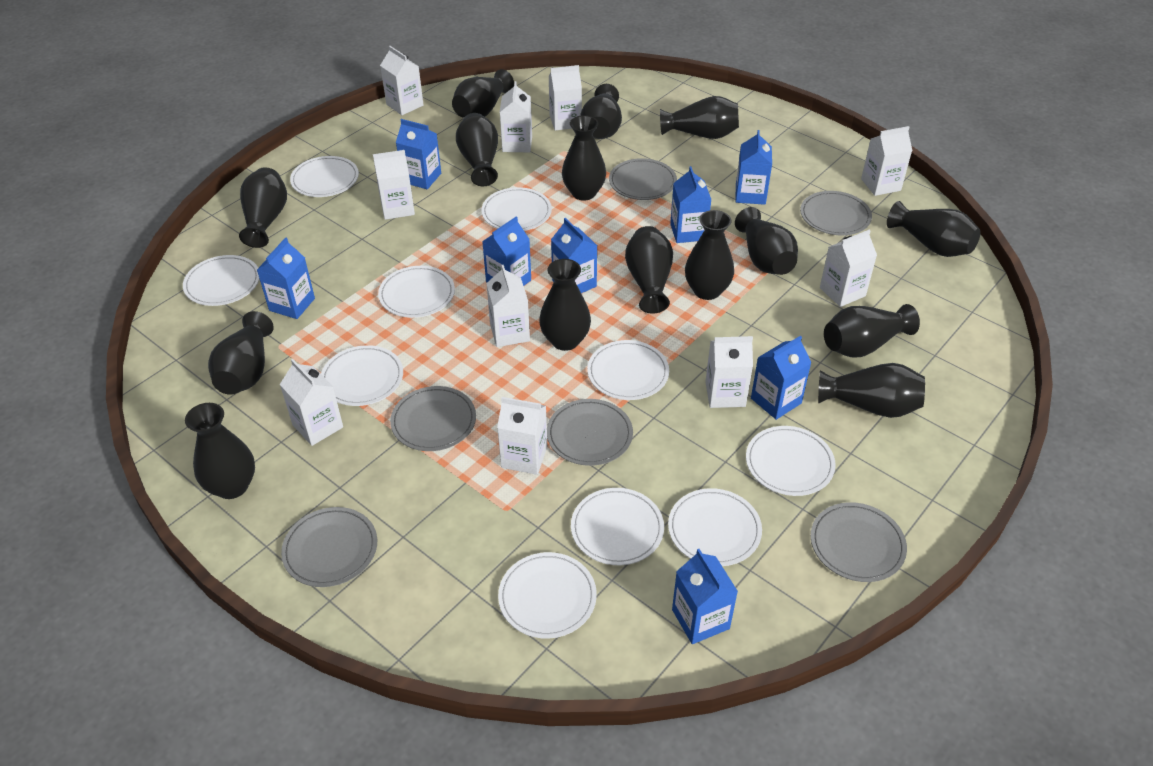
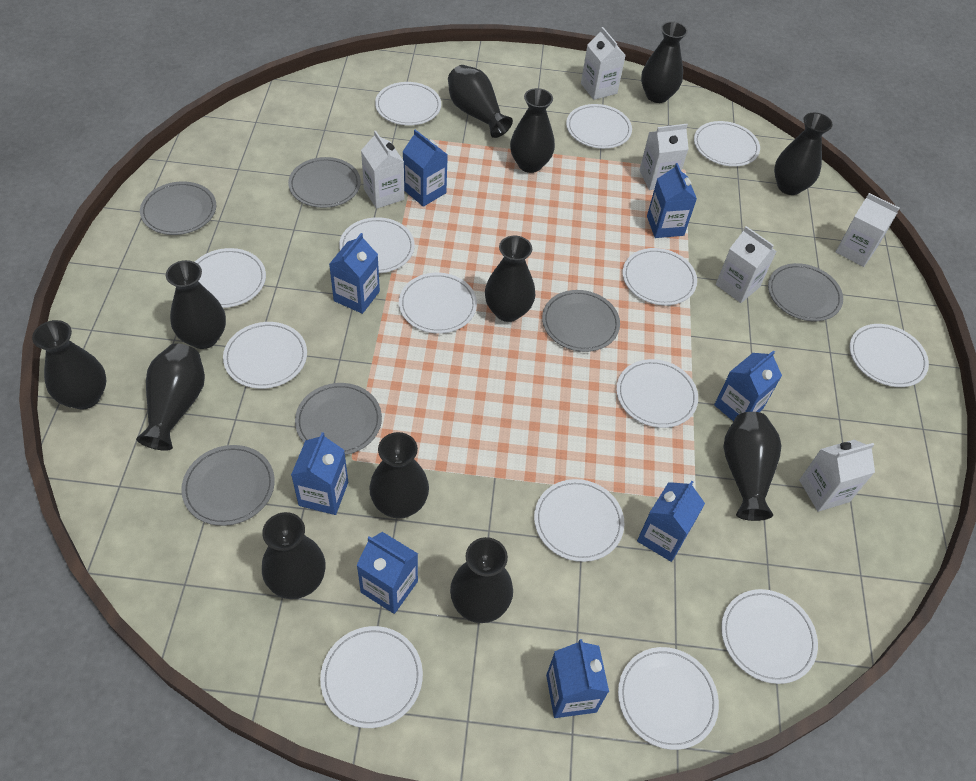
black vase: [185,403,255,499] [208,311,274,395] [239,167,287,248] [452,69,514,117] [456,113,498,186] [539,259,591,351] [562,115,606,200] [581,84,622,139] [625,226,673,314] [660,96,739,139] [685,210,734,300] [735,207,798,275] [818,363,925,418] [824,304,920,358] [887,201,981,257] = 15 -> [32,320,106,409] [136,343,205,451] [166,260,226,349] [262,512,325,599] [369,432,429,518] [448,65,513,138] [450,537,513,623] [485,236,536,322] [510,88,555,173] [641,21,688,103] [723,412,782,521] [774,113,833,195] = 12
white carton: [280,359,343,446] [373,150,415,220] [380,46,424,115] [486,264,530,347] [497,397,547,475] [500,81,532,152] [549,65,582,131] [705,336,753,408] [820,229,877,307] [861,126,913,196] = 10 -> [361,131,404,209] [581,27,626,100] [639,124,689,190] [716,226,777,303] [799,440,875,512] [836,193,899,267] = 6
white plate: [183,255,259,306] [290,156,359,197] [321,345,403,406] [378,266,455,318] [481,187,552,231] [498,552,597,639] [571,488,664,565] [587,340,669,400] [668,488,762,566] [746,426,836,496] = 10 -> [195,248,266,308] [223,322,307,389] [320,626,423,728] [339,217,415,273] [375,82,441,125] [399,273,477,333] [534,479,624,562] [566,104,632,149] [616,359,698,428] [618,647,719,750] [623,248,697,305] [694,121,760,167] [721,589,818,684] [850,324,929,387] = 14

